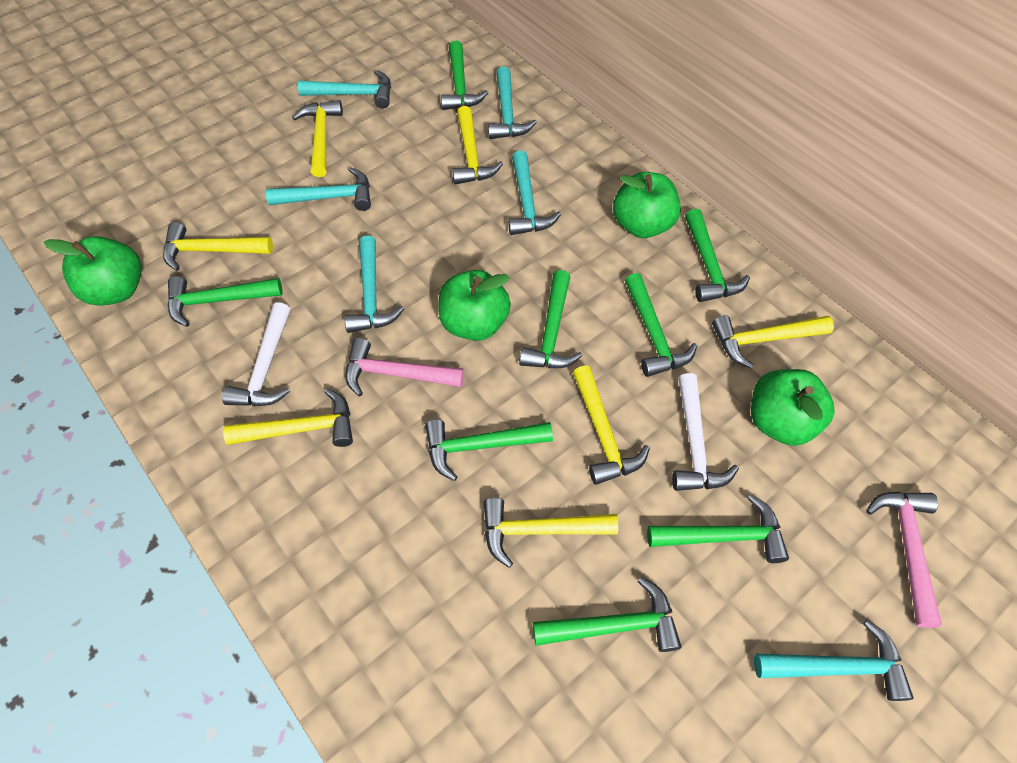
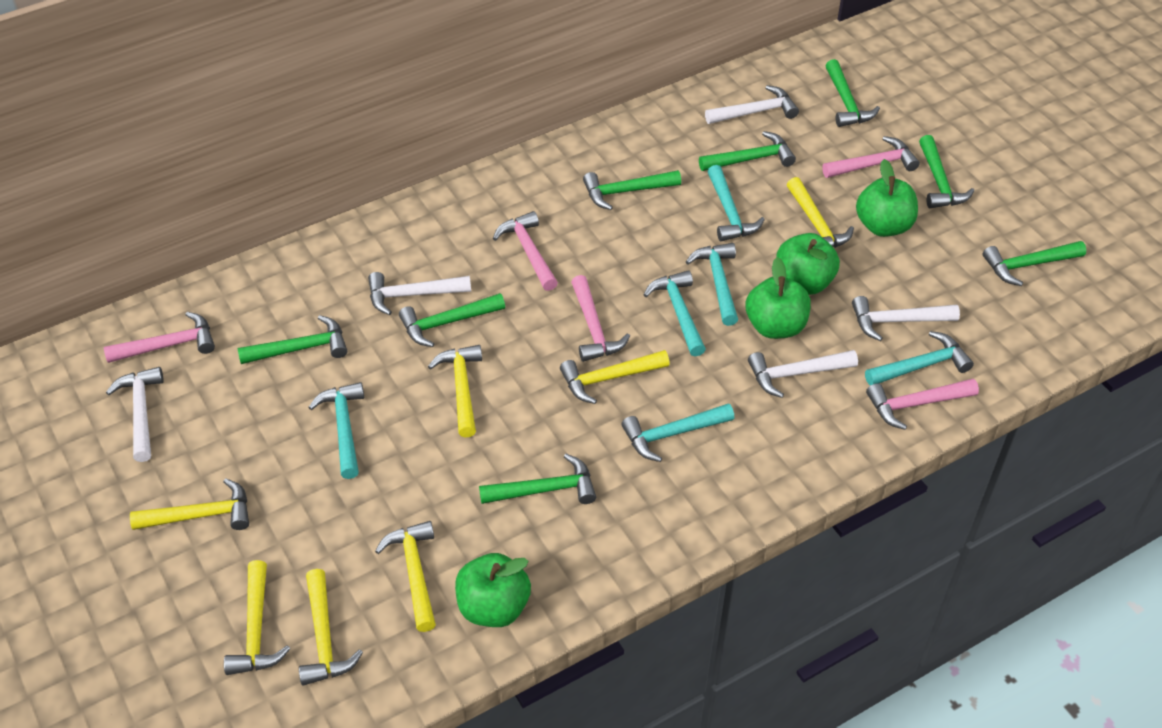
pink hammer: [345,338,464,396] [866,492,942,628] = 2 -> [104,312,215,363] [493,211,558,291] [571,275,630,362] [822,136,920,178] [866,379,979,430] = 5
white hammer: [222,302,290,406] [672,373,739,491] = 2 -> [106,367,164,462] [368,272,471,315] [705,85,799,124] [748,350,858,398] [852,296,960,341] = 5

